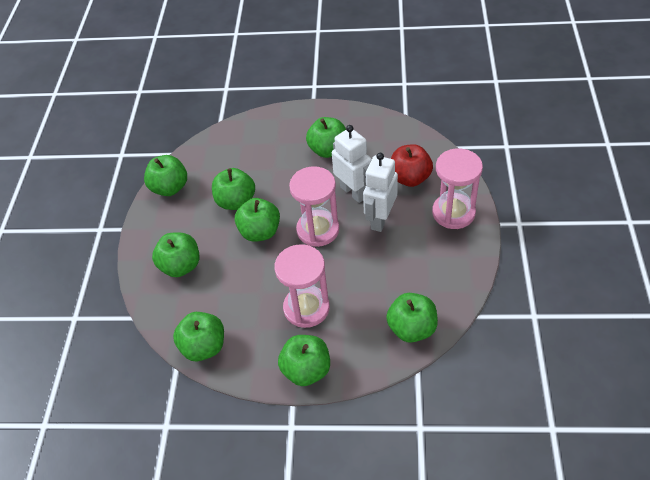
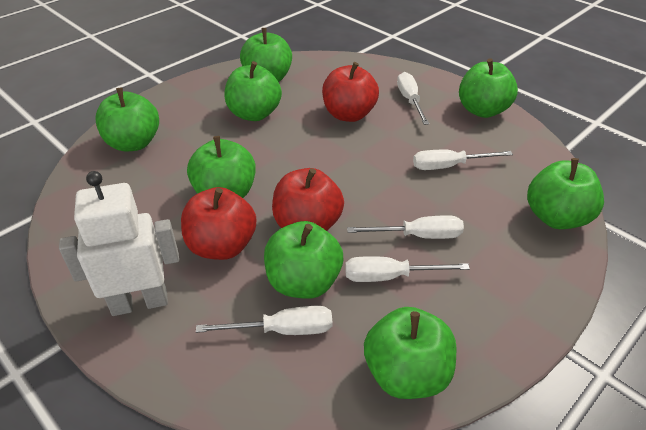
pink hourglass: [274,244,330,328] [289,166,339,247] [432,148,483,229] = 3 -> none = 0
red apple: [391,144,433,187] = 1 -> [181,187,256,260] [272,168,344,231] [322,62,379,122] = 3
white robot: [332,125,371,203] [363,153,398,232] = 2 -> [59,171,179,316] = 1
white screwdriver: none = 0 -> [196,306,332,335] [345,256,470,282] [347,215,464,239] [397,72,429,125] [413,150,513,170] = 5

